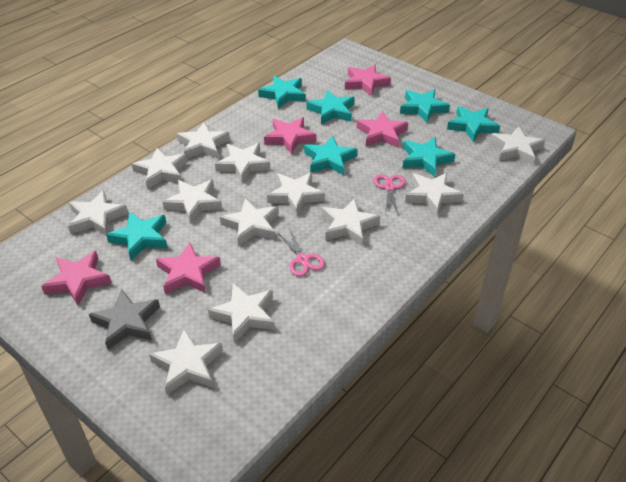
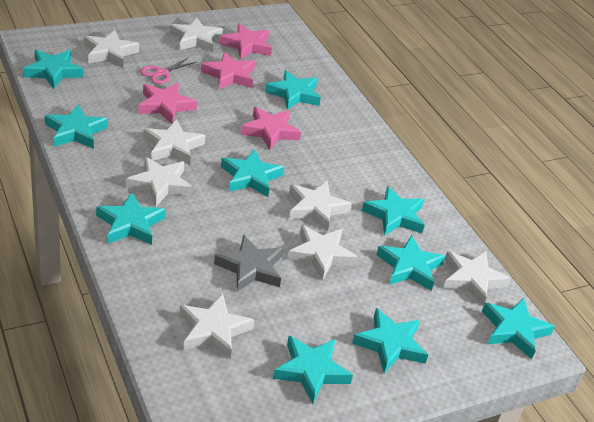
pink scissors: [277,229,325,277] [374,174,406,214] = 2 -> [140,57,196,84] = 1
pink star: [41,251,112,306] [156,242,221,294] [264,117,316,154] [345,65,391,97] [357,111,408,147] = 5 -> [138,82,197,124] [201,52,255,89] [220,24,272,59] [241,107,301,150] = 4
turquoise star: [106,212,168,260] [258,76,306,109] [304,136,357,175] [306,90,355,124] [400,89,450,123] [403,137,455,177] [447,106,500,142] = 7 -> [23,50,83,89] [45,105,108,149] [96,193,166,245] [221,150,284,197] [265,70,321,110] [273,336,353,404] [352,308,428,373] [362,186,425,236] [376,235,446,291] [482,298,555,359] = 10
white star: [68,190,128,235] [132,148,188,189] [149,329,223,395] [162,180,222,223] [177,123,230,159] [208,283,275,343] [215,143,270,183] [220,198,279,246] [267,172,325,215] [322,198,380,246] [405,173,464,216] [490,126,545,165] = 12 -> [84,30,139,67] [126,157,193,207] [143,119,205,165] [170,17,223,52] [179,294,254,359] [287,225,358,281] [289,181,352,231] [443,251,511,306] = 8

